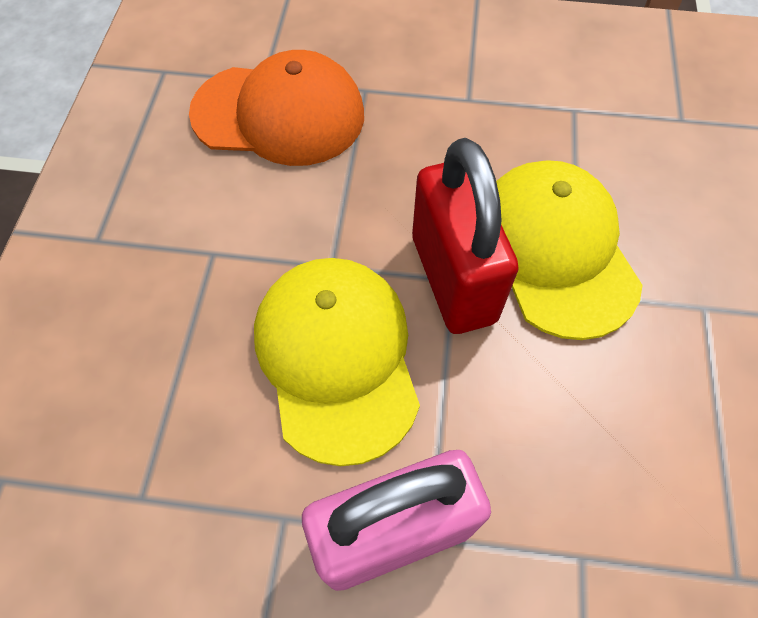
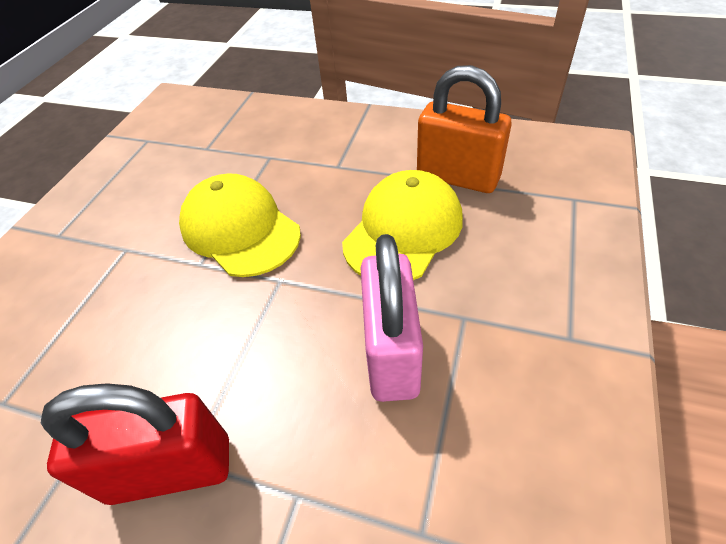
orange cap: [189,50,364,166] = 1 -> none = 0
orange padlock: none = 0 -> [417,65,512,193] = 1

